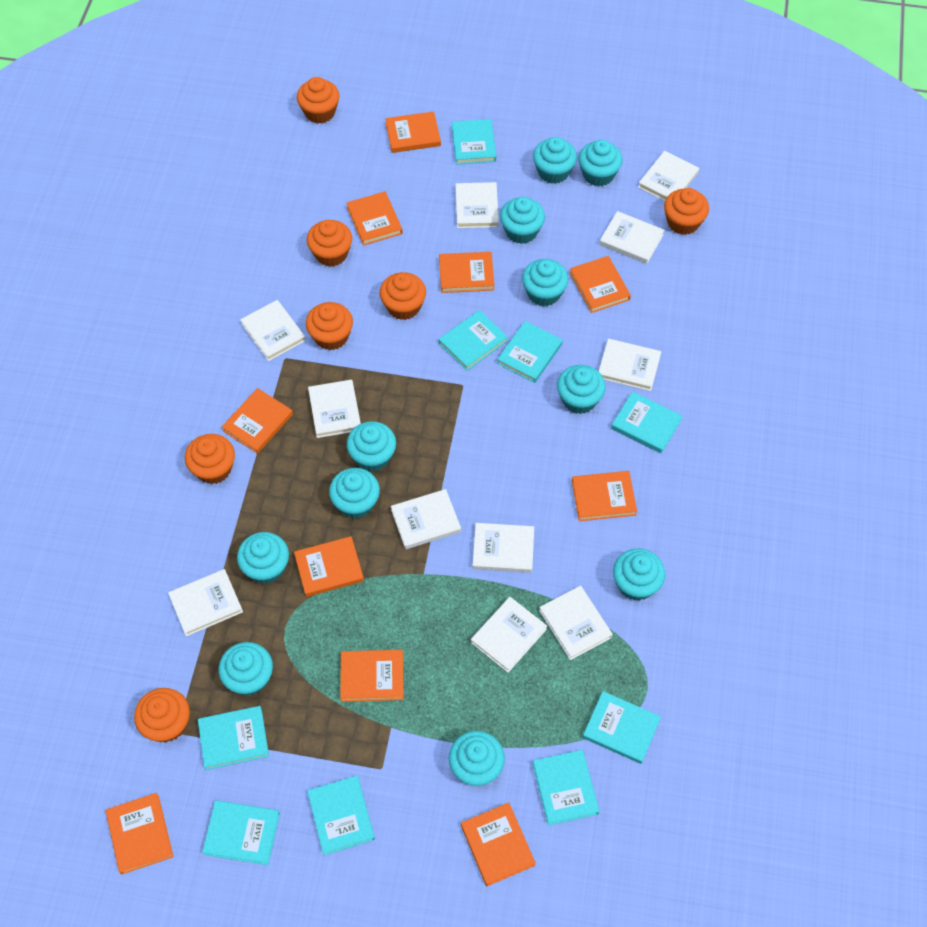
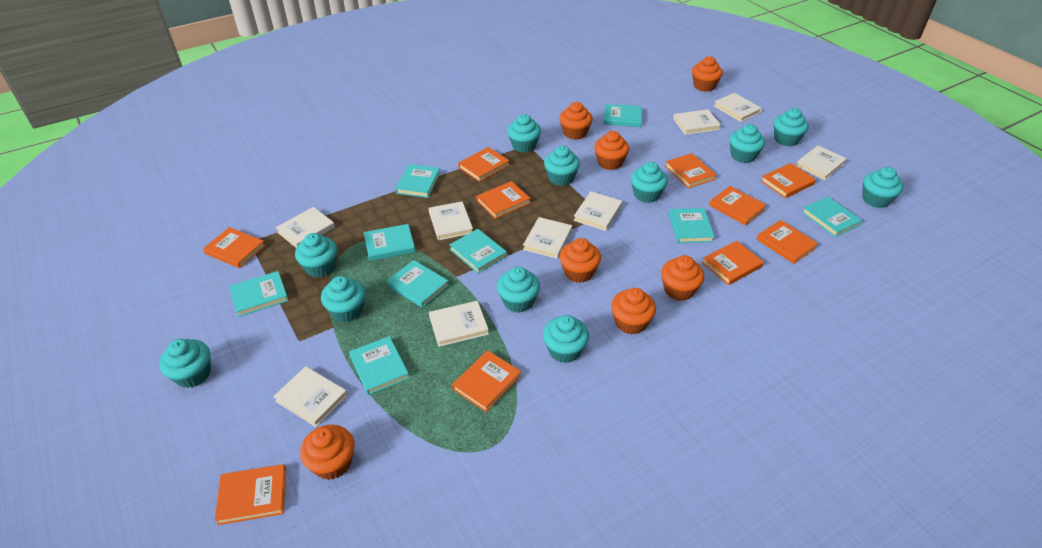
white book: [168,569,243,636] [240,300,306,361] [308,380,361,438] [391,489,461,549] [455,182,499,228] [471,597,547,673] [472,523,534,573] [539,586,613,660] [599,211,664,264] [599,339,661,391] [638,151,699,201] = 11 -> [273,366,348,427] [276,207,335,248] [429,201,473,240] [429,301,489,347] [523,217,572,259] [573,191,623,231] [673,109,721,135] [714,93,762,122] [796,145,847,180] = 9

